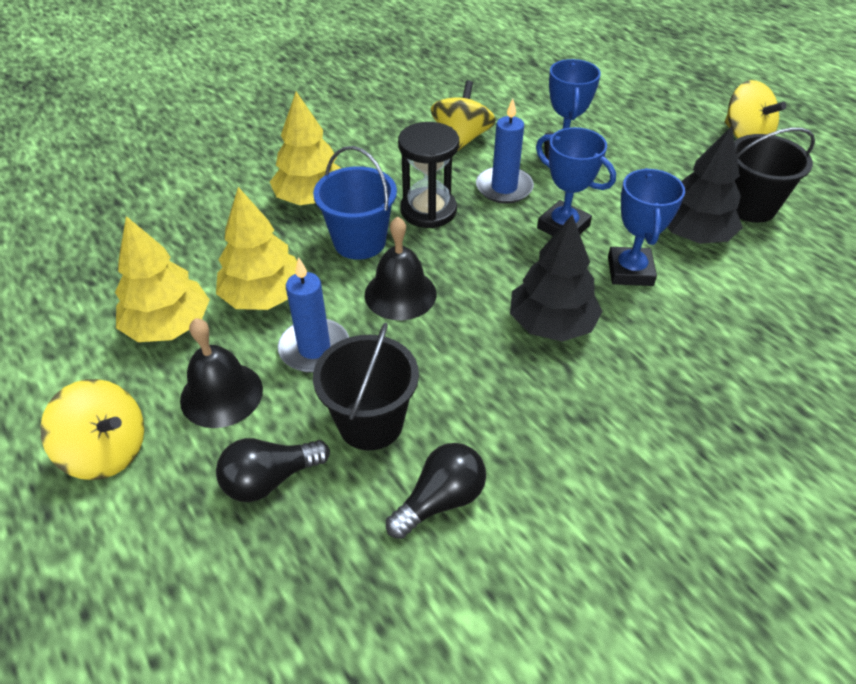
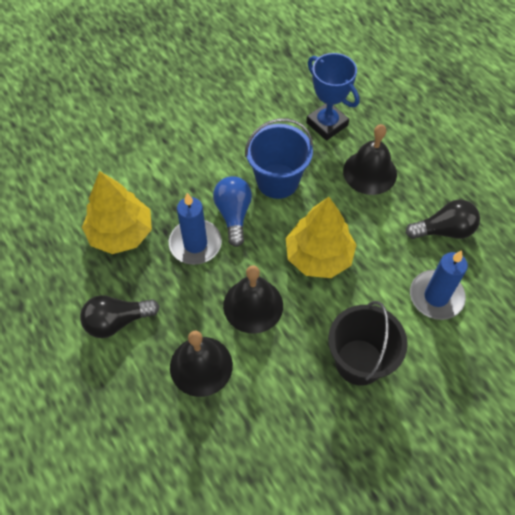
black bell: [180,318,263,428] [364,216,437,320] = 2 -> [170,331,233,397] [223,265,283,334] [343,124,397,195] = 3
black bucket: [313,323,419,451] [734,128,815,223] = 2 -> [328,301,408,385] = 1
black hourglass: [398,122,459,228] = 1 -> none = 0
black tree: [510,215,603,342] [667,126,743,244] = 2 -> none = 0
blue light bulb: none = 0 -> [213,176,252,247] = 1
blue trophy: [536,127,616,236] [544,59,601,160] [608,168,685,286] = 3 -> [306,53,360,141] = 1
yellow spinning top: [40,379,144,480] [430,80,496,151] [725,80,786,139] = 3 -> none = 0
yellow tree: [115,216,210,342] [216,187,297,310] [270,92,341,205] = 3 -> [82,171,152,254] [286,197,356,278] = 2

